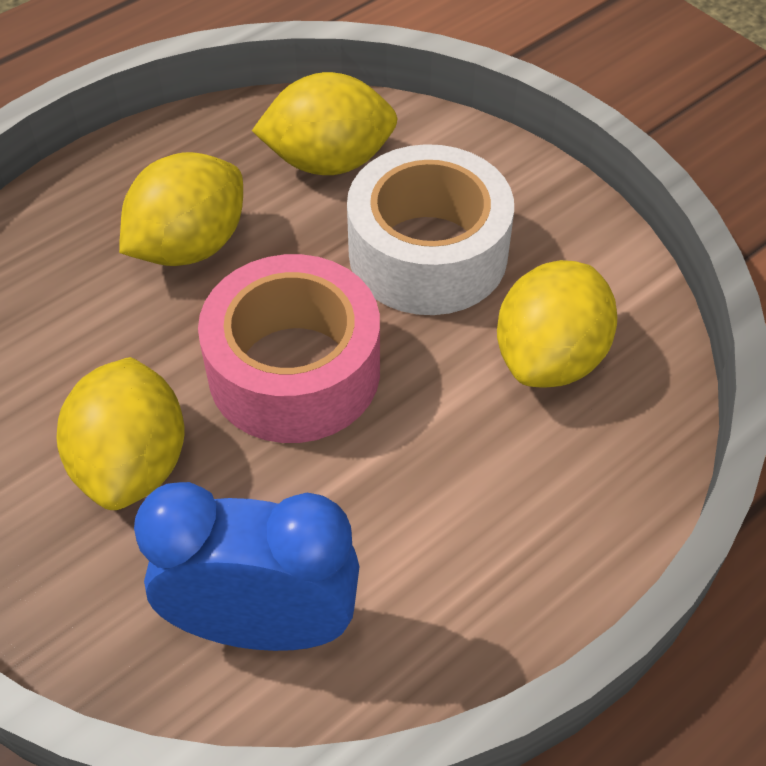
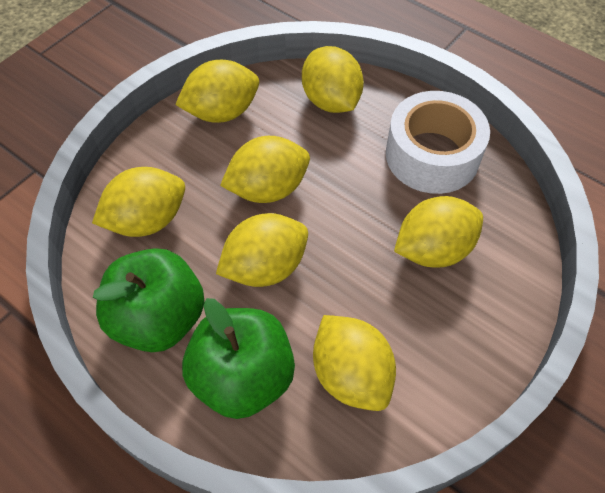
blue clock: [134,482,359,651] = 1 -> none = 0
green apple: none = 0 -> [93,248,205,352] [182,298,295,419] = 2
pink tape: [198,254,380,443] = 1 -> none = 0
yellow lemon: [56,357,185,510] [119,152,243,266] [252,72,398,175] [497,260,617,388] = 4 -> [92,167,185,237] [175,60,259,123] [216,213,308,287] [220,136,310,203] [302,46,364,113] [313,315,396,411] [394,196,483,268] = 7

